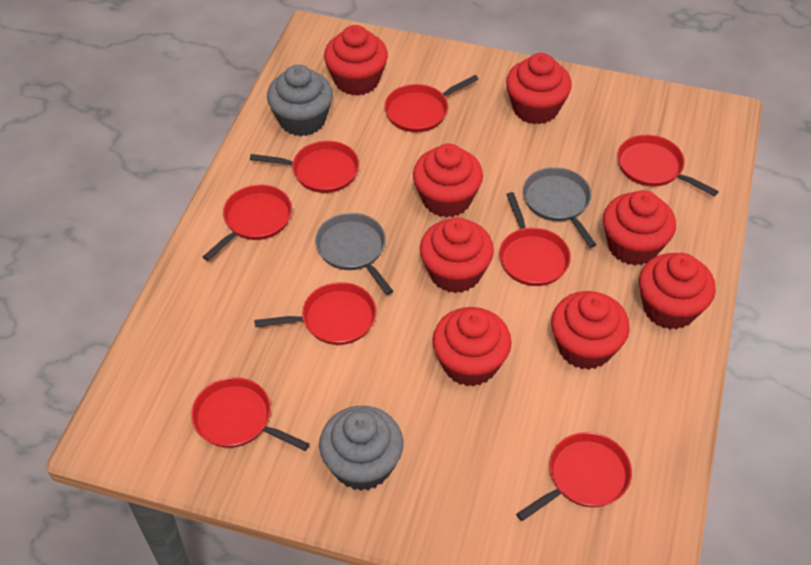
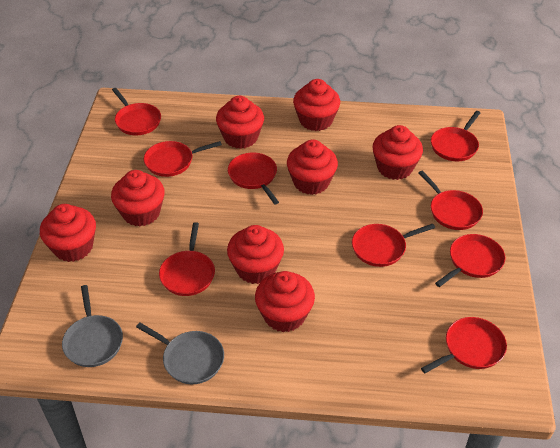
grey cupcake: [267,64,333,136] [319,406,403,491] = 2 -> none = 0
red pan: [191,377,310,451] [203,185,292,261] [250,141,359,193] [254,282,377,345] [384,75,479,132] [499,192,571,286] [516,432,632,521] [617,135,719,196] = 8 -> [112,88,161,135] [144,141,222,177] [159,222,215,296] [228,153,279,205] [352,224,435,267] [418,170,483,230] [421,317,507,373] [431,111,480,161] [435,234,505,287] = 9

